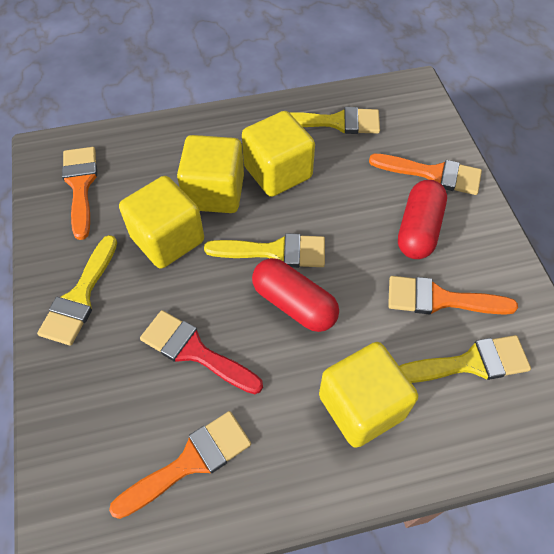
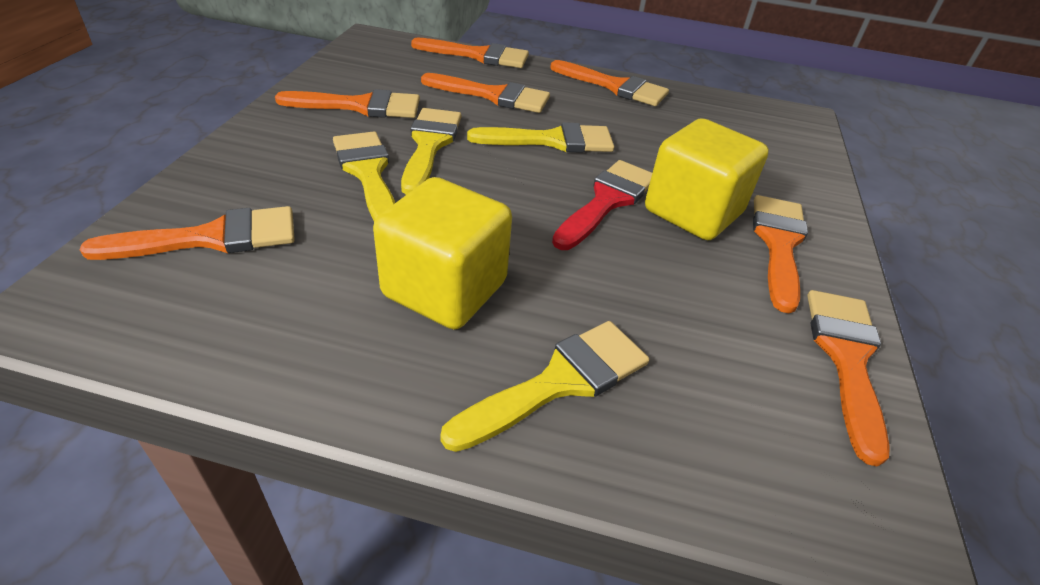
orange brush: [62,147,97,240] [109,411,251,519] [369,154,482,195] [388,276,518,315] = 4 -> [80,206,295,260] [275,89,420,118] [411,38,529,68] [421,73,550,113] [550,60,669,106] [753,195,808,314] [807,290,890,467] = 7
red capsule: [252,258,339,332] [398,180,447,259] = 2 -> none = 0
yellow cube: [119,176,204,269] [177,135,244,213] [242,111,315,197] [319,342,418,448] = 4 -> [373,177,512,330] [645,118,769,240] = 2

